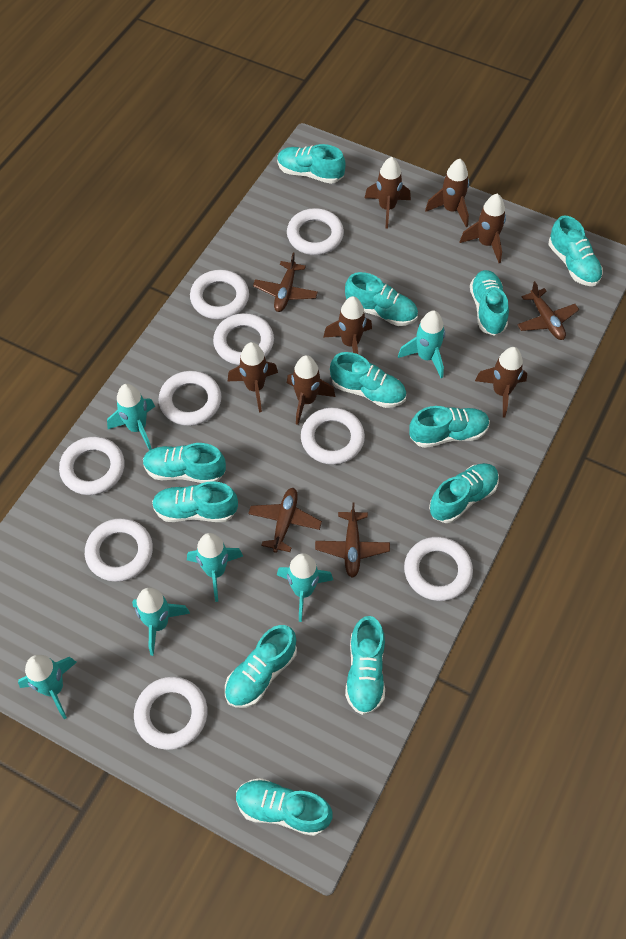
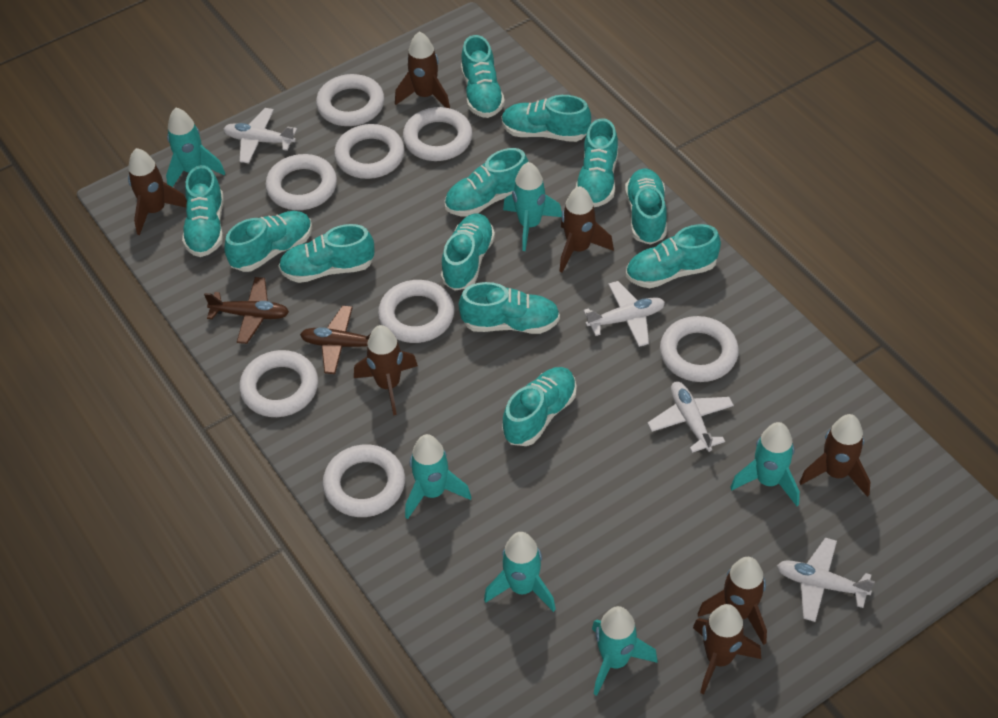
brown plane: [248,488,322,553] [253,252,318,312] [315,503,390,578] [517,281,579,340] = 4 -> [204,277,289,344] [300,305,371,374] = 2
white plane: none = 0 -> [223,108,297,163] [584,281,665,347] [647,381,734,453] [777,537,875,622] = 4
white ring: [59,436,125,495] [85,518,153,582] [134,677,207,750] [158,371,221,426] [190,270,249,320] [213,313,274,365] [287,208,344,255] [301,407,365,465] [404,537,473,601] = 9 -> [239,350,318,417] [265,154,337,210] [316,74,384,126] [323,444,405,517] [334,124,405,179] [378,280,454,343] [403,107,472,161] [660,316,739,382] = 8

